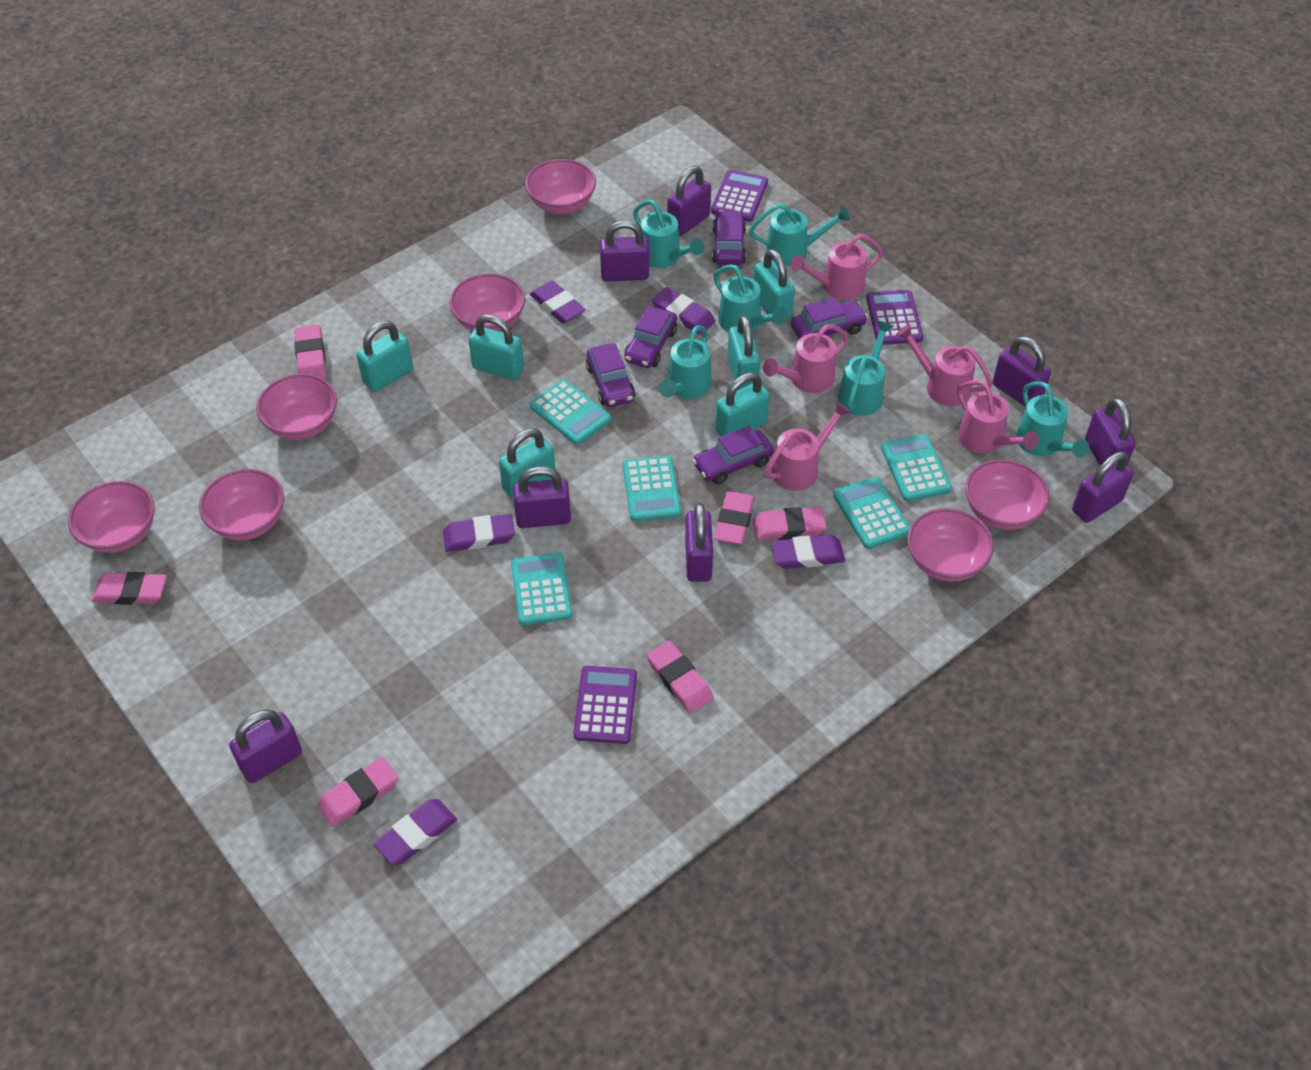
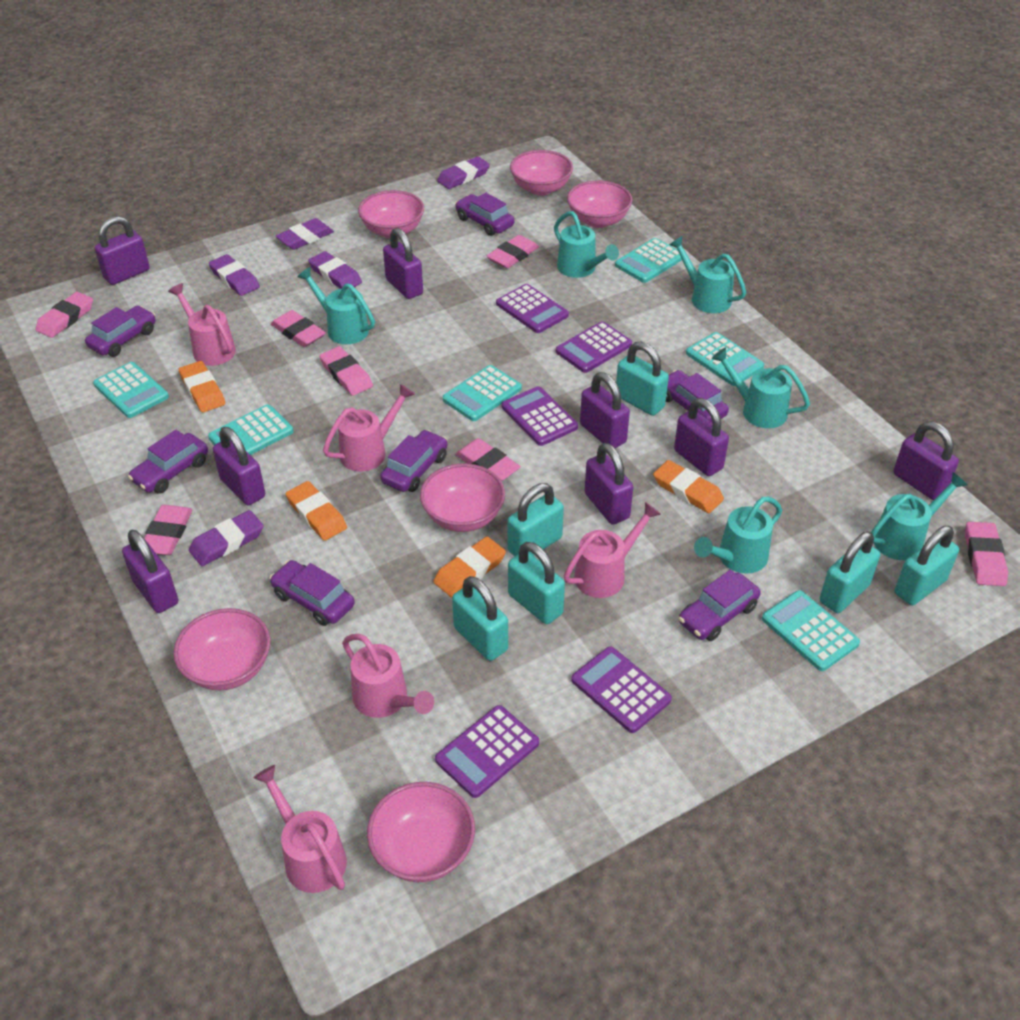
orange eraser: none = 0 -> [179,361,225,412] [286,481,347,541] [433,537,506,597] [653,460,724,513] = 4
pink bowl: [68,481,155,553] [199,469,284,540] [256,374,337,440] [449,273,525,332] [525,159,596,214] [907,508,994,582] [965,459,1050,530] = 7 -> [173,608,271,690] [358,190,424,238] [367,782,475,882] [420,463,505,532] [510,150,573,196] [567,180,632,228] = 6
pink eraser: [92,572,167,605] [294,325,326,379] [317,757,399,827] [647,641,713,713] [714,491,755,544] [753,507,827,541] = 6 -> [36,292,93,338] [144,505,193,555] [271,310,326,347] [319,346,373,396] [455,438,521,481] [487,235,539,268] [965,522,1008,586] = 7
purple calculator: [574,666,637,744] [711,170,768,222] [866,290,923,345] = 3 -> [435,705,539,798] [496,284,569,333] [502,386,578,446] [556,321,632,373] [571,646,672,733] = 5
purple car: [586,343,635,407] [624,306,677,368] [692,425,774,485] [712,210,746,265] [791,297,868,339] = 5 -> [85,306,156,357] [128,430,208,494] [270,560,355,626] [380,430,447,492] [455,193,514,236] [666,370,729,422] [678,570,761,641] = 7
turquoise calculator: [511,552,572,626] [530,380,611,445] [622,456,681,522] [833,477,910,549] [881,434,952,501] = 5 -> [93,362,169,418] [208,405,294,455] [442,365,522,421] [615,238,682,283] [686,332,764,386] [762,590,860,671] = 6

